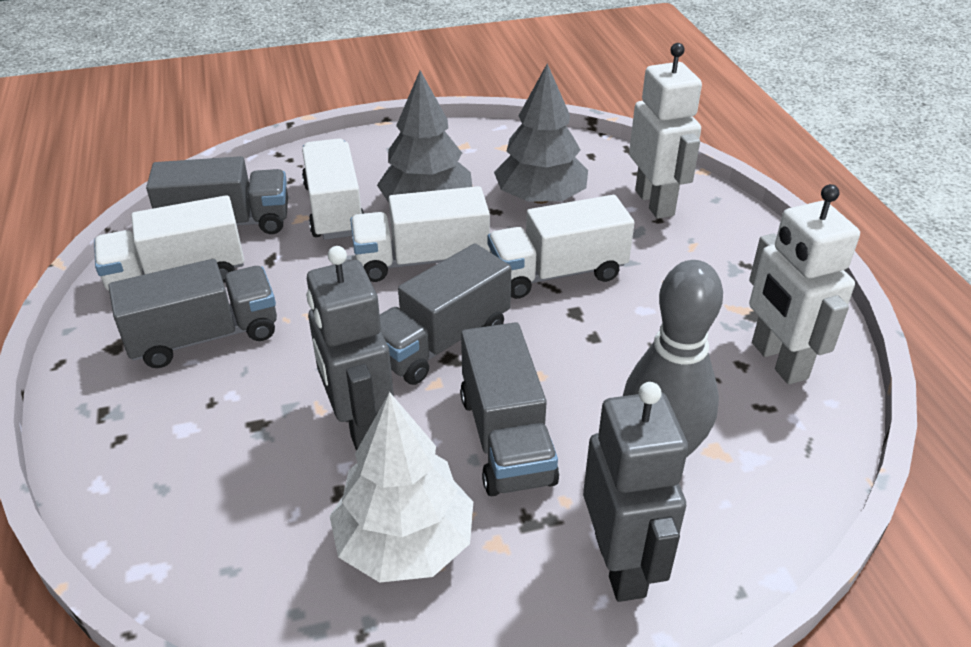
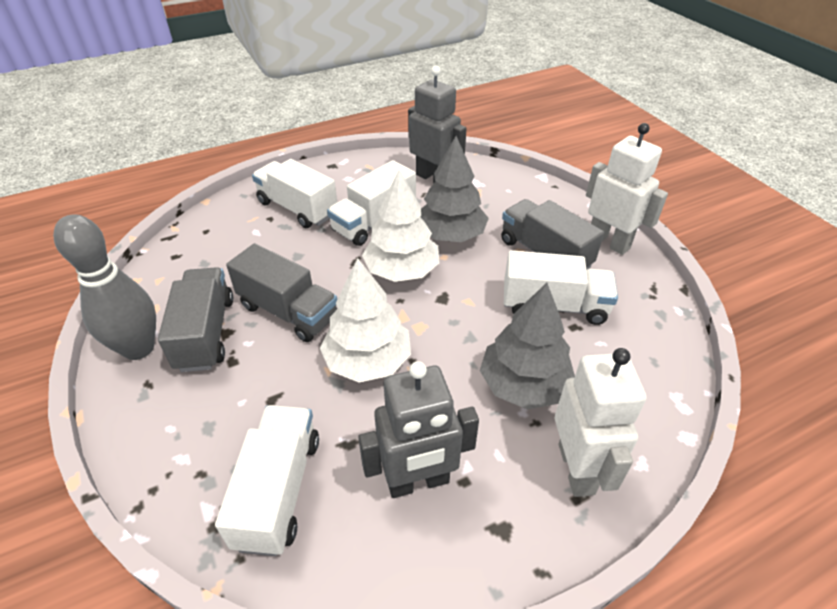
grey truck: [108,259,277,368] [146,156,288,234] [380,244,511,385] [460,322,559,496] = 4 -> [158,267,233,372] [226,243,337,342] [501,199,604,270] = 3
white tree: [330,392,473,583] = 1 -> [320,258,411,382] [362,170,439,282] = 2

